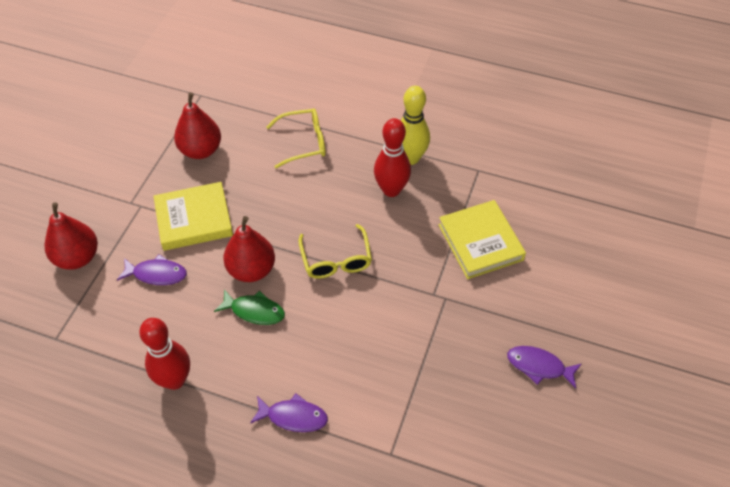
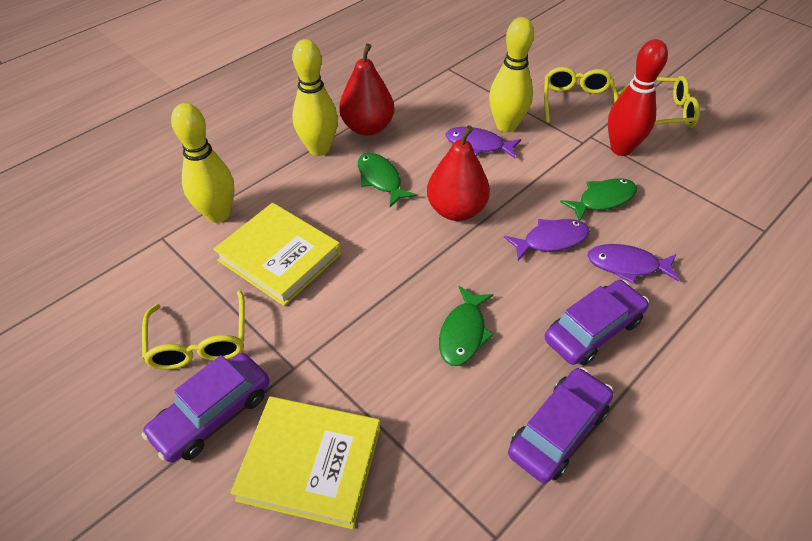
green fish: [214,289,285,325] = 1 -> [358,153,417,207] [439,286,494,366] [560,178,637,221] = 3
purple car: none = 0 -> [142,353,269,463] [508,367,613,483] [545,280,649,365] = 3
red bowling pin: [139,318,190,390] [374,118,411,197] = 2 -> [608,39,668,156] = 1
red pear: [45,202,98,270] [174,92,221,159] [223,216,275,282] = 3 -> [339,43,394,136] [427,125,490,221] = 2
yellow bowling pin: [401,86,430,165] = 1 -> [171,103,235,223] [292,39,338,156] [489,17,534,132] = 3
yellow glasses: [266,109,326,168] [298,224,372,279] = 2 -> [142,291,245,370] [544,67,618,123] [618,76,700,128] = 3

